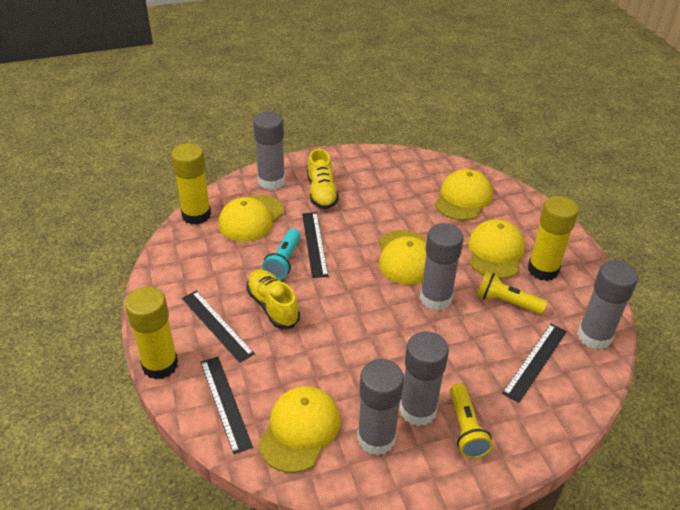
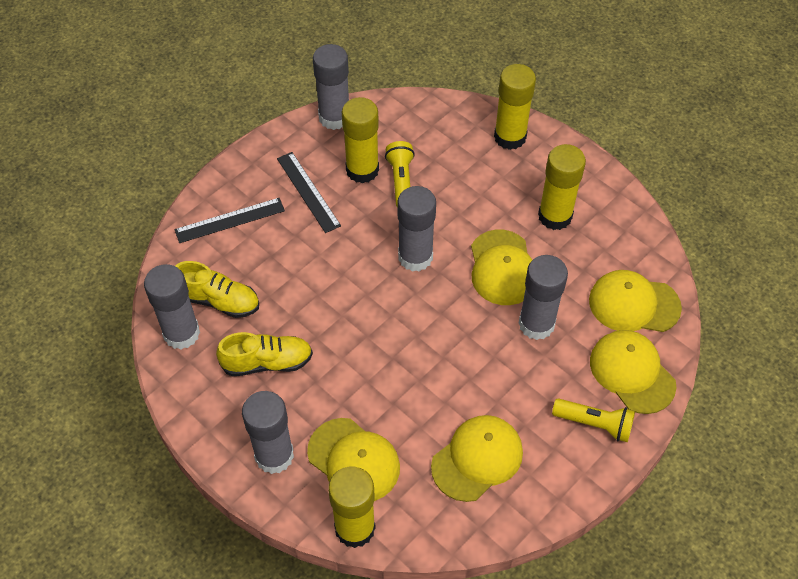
black ruler: [182,291,255,363] [201,357,253,454] [302,212,328,278] [502,324,567,403] = 4 -> [175,198,285,243] [277,152,341,233] = 2
turquoise flashlight: [262,229,301,280] = 1 -> none = 0
yellow glue stick: [125,287,178,380] [171,143,211,225] [528,196,579,281] = 3 -> [328,467,376,548] [342,97,379,184] [494,64,536,150] [538,144,586,230] = 4

